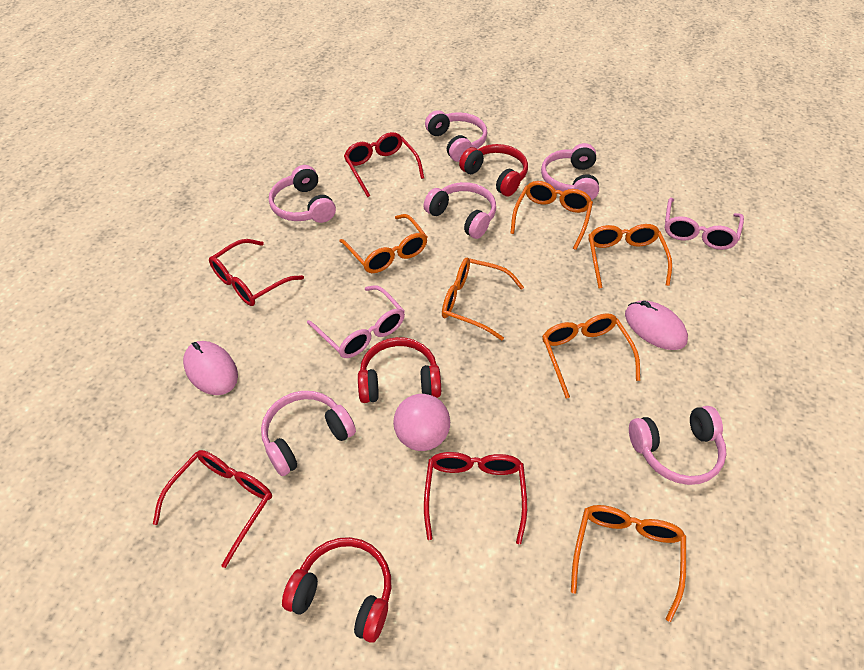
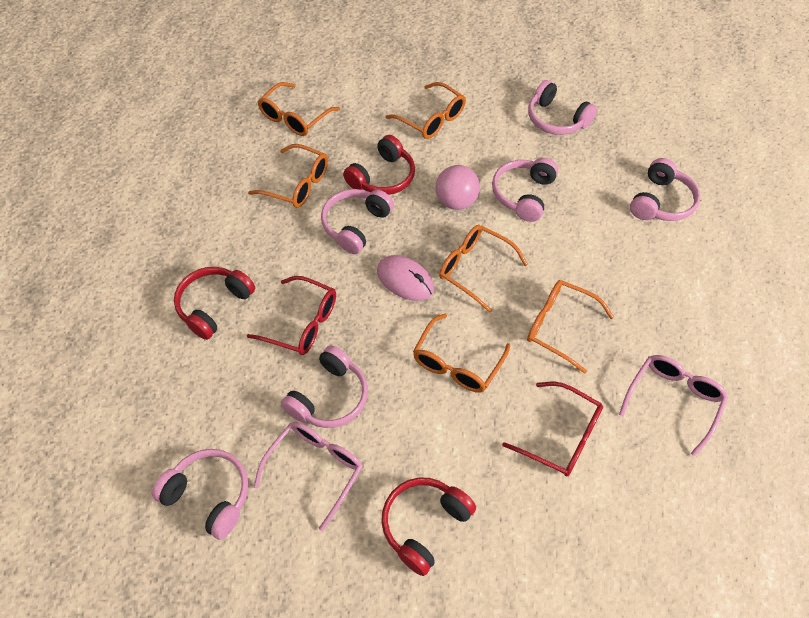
pink mouse: [183,341,238,395] [625,300,688,350] = 2 -> [377,255,434,301] = 1
red glasses: [153,450,272,568] [209,239,304,306] [344,132,424,197] [424,452,527,544] = 4 -> [247,276,336,355] [502,382,603,476] = 2

